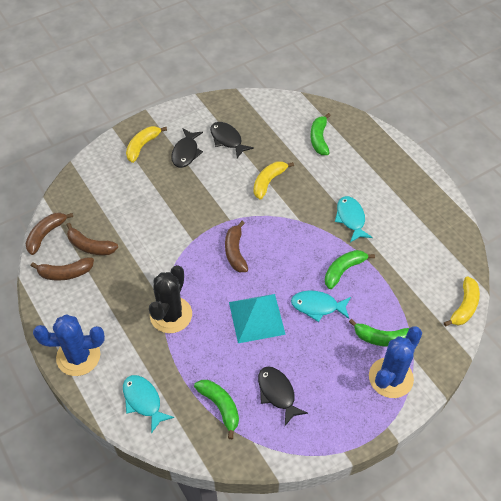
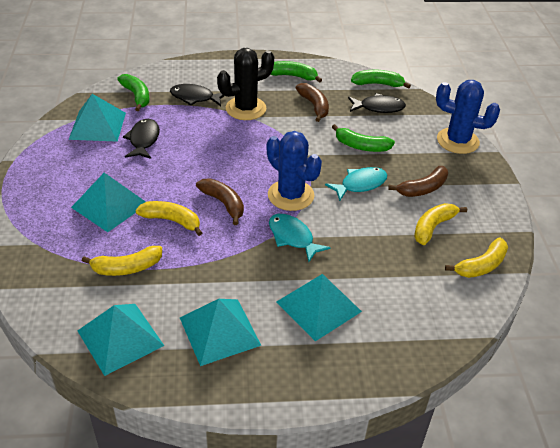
brown banana: [26,213,73,255] [31,257,94,281] [67,223,118,255] [225,221,248,272] = 4 -> [196,178,244,225] [296,83,329,122] [388,166,448,197] = 3
turquoise fish: [123,375,174,434] [291,291,351,322] [335,196,373,242] = 3 -> [269,214,331,262] [325,167,387,201] = 2
turquoise pyramid: [229,294,286,343] = 1 -> [69,94,126,142] [71,173,146,232] [77,304,164,376] [180,299,262,366] [276,274,362,341] = 5
yellow banana: [126,126,167,163] [253,161,294,200] [444,276,480,326] = 3 -> [82,246,162,276] [135,201,202,236] [414,203,467,245] [445,238,508,278] = 4

